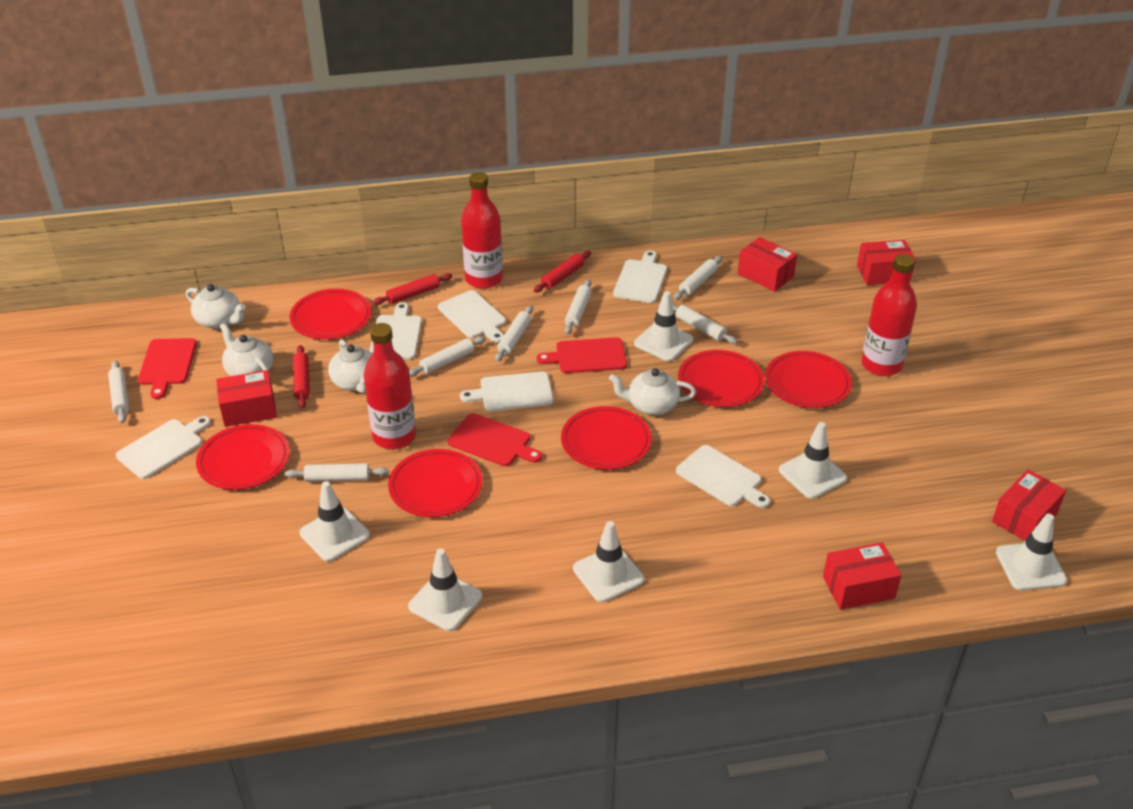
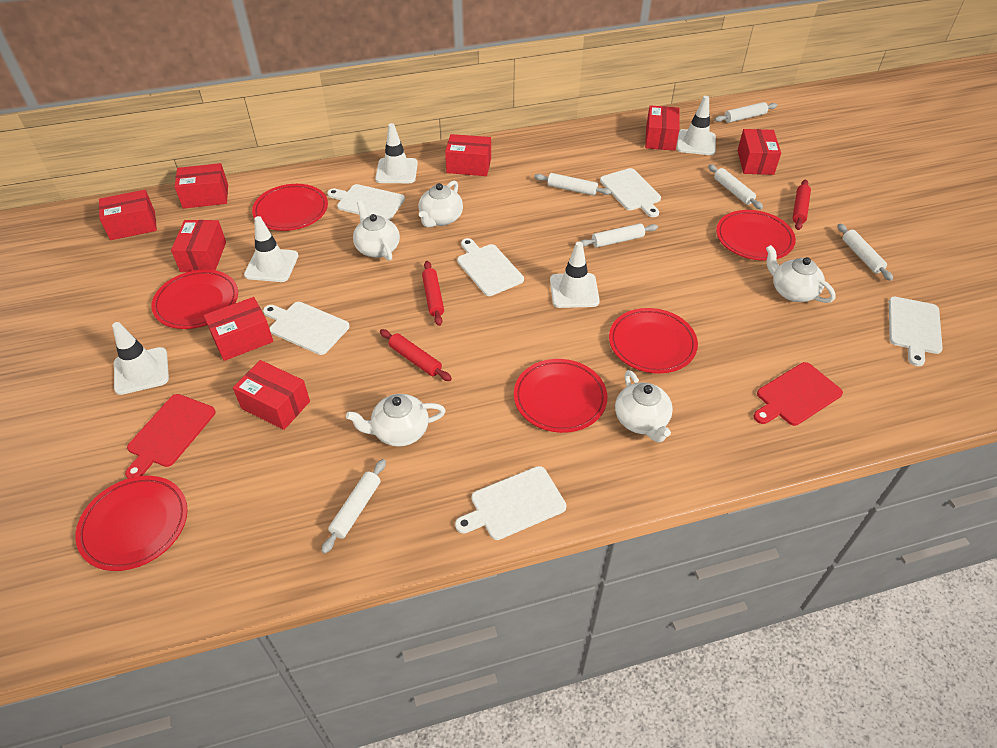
red bottle: [364,323,416,449] [461,172,503,289] [861,254,917,376] = 3 -> none = 0
red box: [216,370,277,427] [738,237,797,292] [823,542,902,610] [857,240,916,285] [992,470,1066,541] = 5 -> [99,190,157,240] [171,220,226,272] [175,163,228,209] [204,297,274,361] [233,360,310,430] [445,134,491,176] [645,105,680,151] [737,129,781,175] = 8
red cutting board: [138,338,197,399] [448,413,542,466] [537,337,627,373] = 3 -> [125,394,216,479] [753,362,843,426] = 2
white rolling pin: [108,360,129,423] [285,463,388,482] [409,336,486,377] [495,305,533,362] [565,279,592,334] [672,303,738,344] [674,256,722,300] = 7 -> [321,459,386,554] [534,173,612,196] [580,223,658,248] [708,164,763,209] [715,102,777,123] [837,224,893,281] = 6
white teapot: [186,284,246,329] [220,323,273,376] [328,340,372,394] [609,368,696,415] = 4 -> [346,394,446,447] [353,200,400,261] [418,181,463,228] [615,370,673,443] [766,245,836,303] = 5
white traffic cone: [299,481,370,561] [408,548,482,631] [573,521,644,602] [634,291,693,361] [779,422,847,499] [996,514,1067,590] = 6 -> [112,322,169,395] [244,216,298,282] [375,123,418,183] [550,242,600,308] [676,96,716,155] = 5

